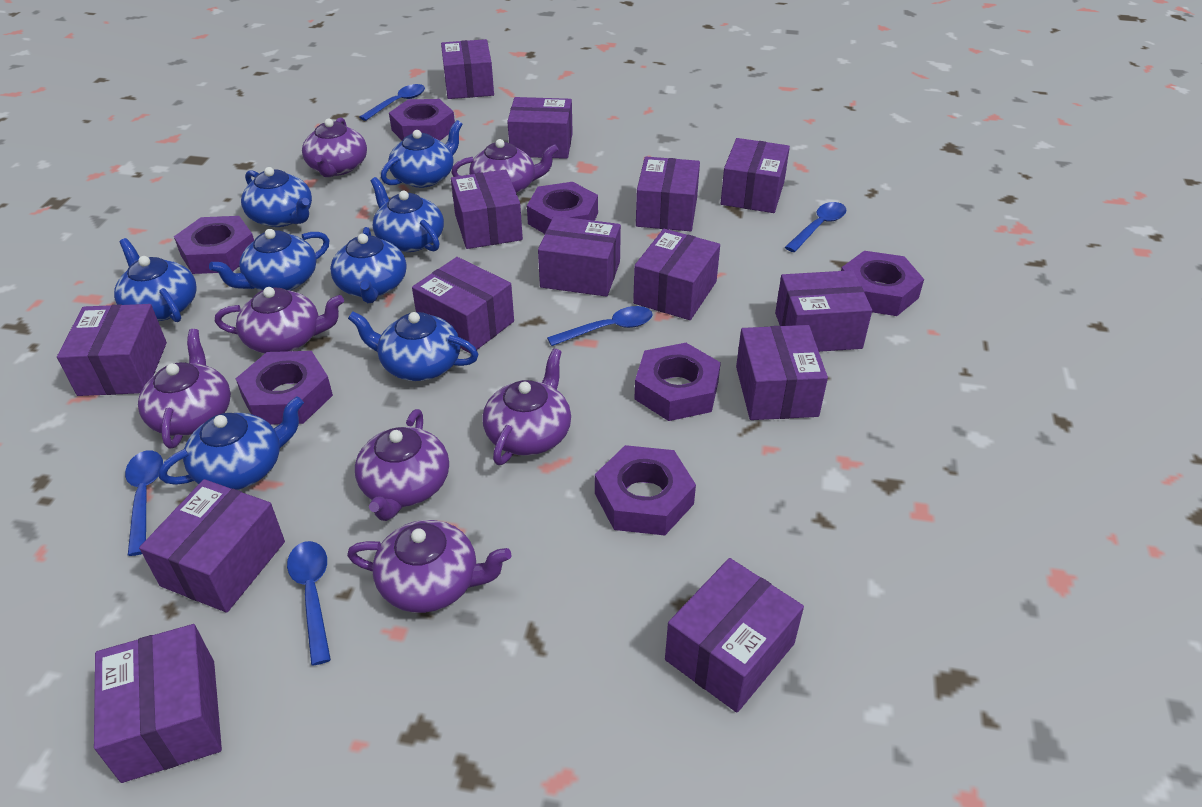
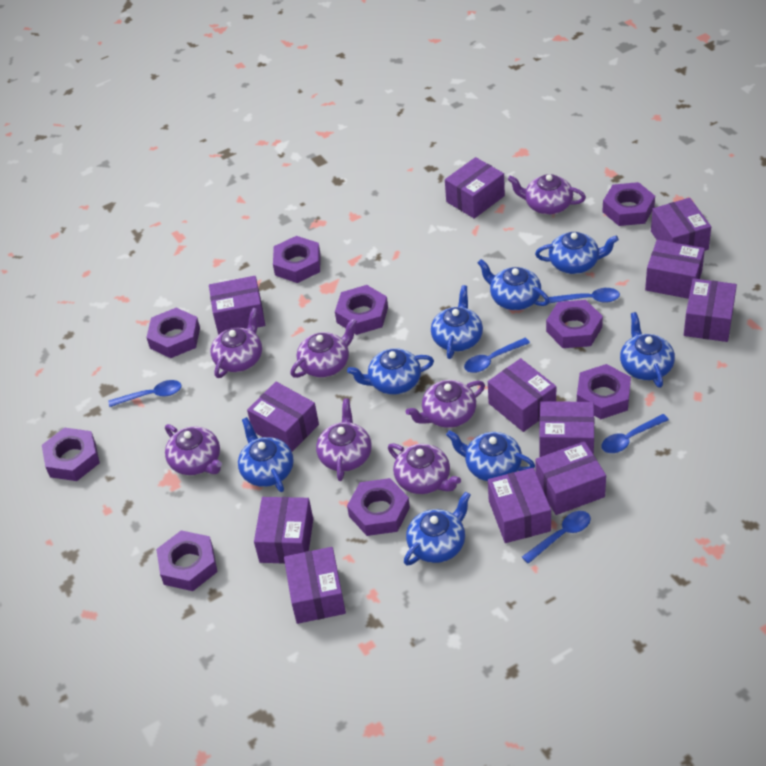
purple box: [57,304,167,396] [94,624,222,783] [139,479,285,613] [412,257,514,354] [441,39,494,99] [451,169,523,249] [507,97,573,159] [538,216,621,297] [633,229,720,320] [636,157,700,231] [665,558,804,713] [720,138,790,213] [736,325,828,420] [775,270,872,352] = 14 -> [209,276,265,335] [247,382,319,452] [254,497,313,564] [284,547,346,624] [445,157,505,219] [488,358,556,432] [488,468,551,543] [535,441,606,515] [539,401,594,457] [645,240,705,299] [651,198,711,251] [684,278,737,342] = 12
purple nut: [174,216,254,274] [236,351,333,425] [389,99,455,141] [527,182,598,234] [595,445,696,535] [634,343,721,421] [841,251,924,316] = 7 -> [42,428,100,481] [146,308,200,358] [156,530,217,591] [273,236,321,283] [335,285,388,335] [347,478,410,536] [546,300,603,348] [577,364,631,419] [602,182,655,226] = 9

